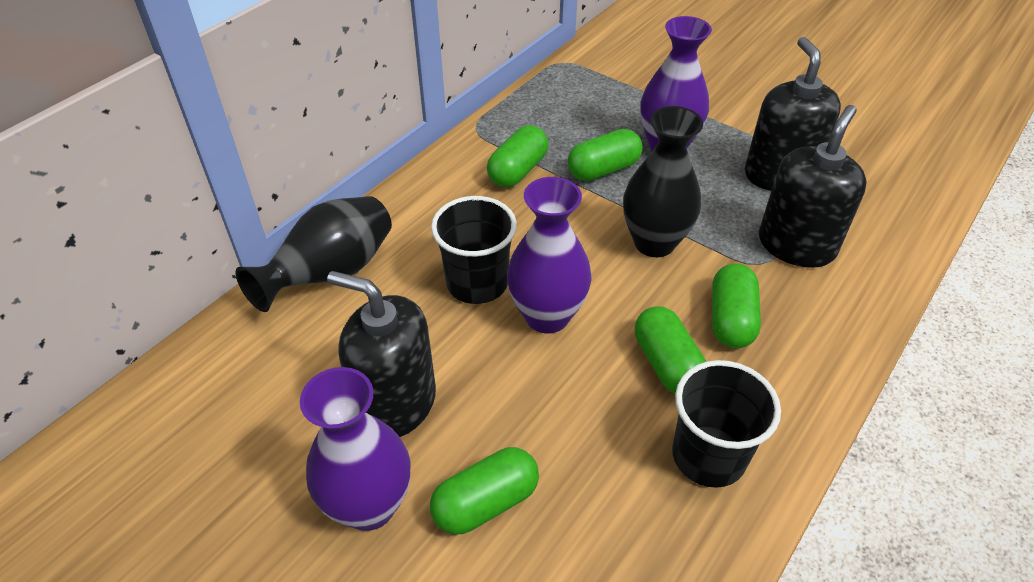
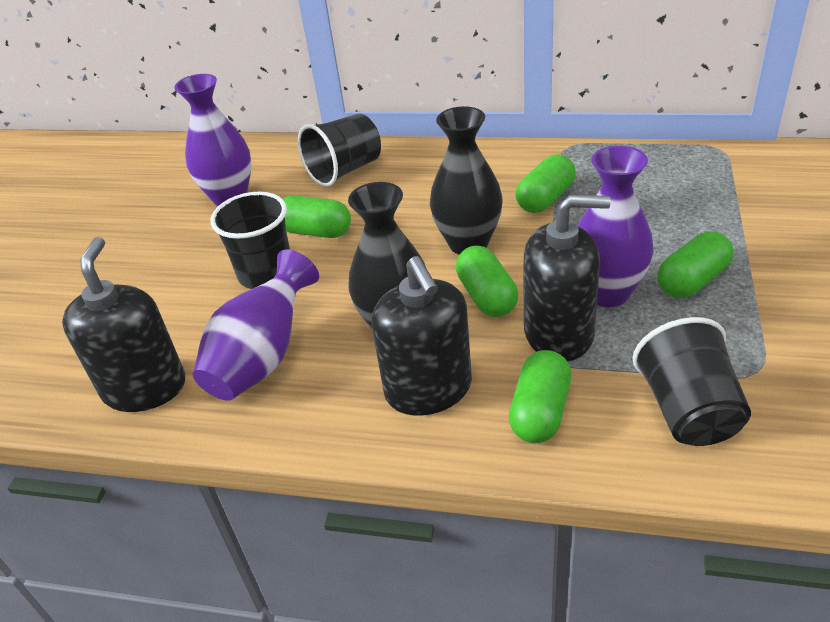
black cup: [431,196,517,304] [672,360,781,488] = 2 -> [210,192,290,289] [298,113,381,187] [633,317,751,446] = 3

